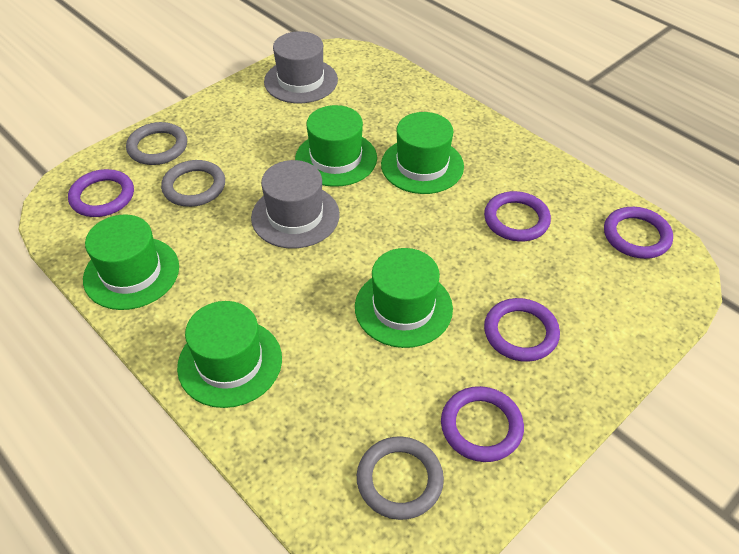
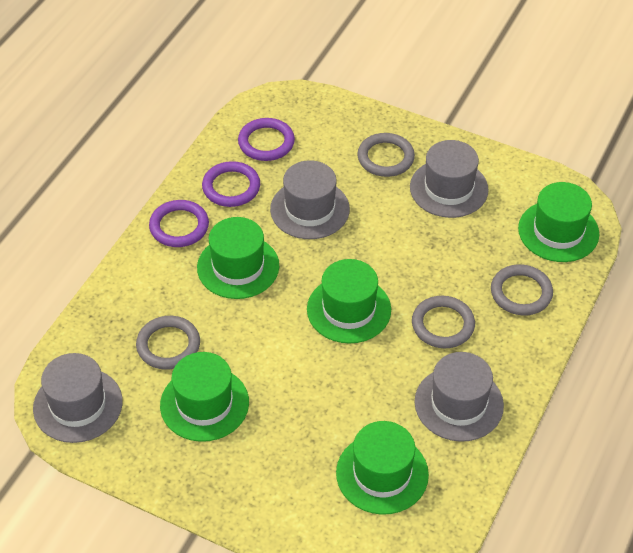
grey hat: [251,160,340,248] [264,31,338,103] = 2 -> [33,353,123,443] [270,160,350,239] [410,140,489,218] [415,352,504,442] = 4
grey ring: [126,122,187,165] [161,160,225,207] [357,436,444,520] = 3 -> [136,316,200,370] [357,133,415,177] [412,296,475,348] [491,264,553,315] = 4
purple ring: [68,169,134,217] [441,386,524,462] [484,191,551,242] [484,298,560,362] [604,207,673,259] = 5 -> [149,200,209,247] [202,161,260,207] [238,118,295,161] = 3

